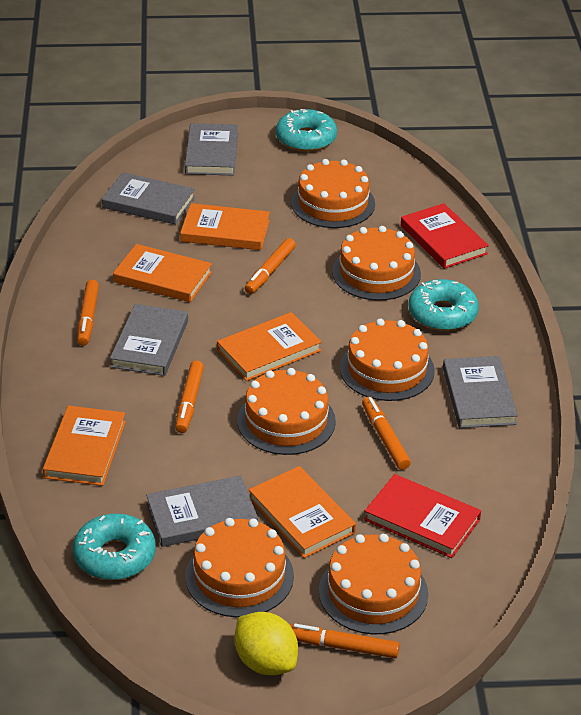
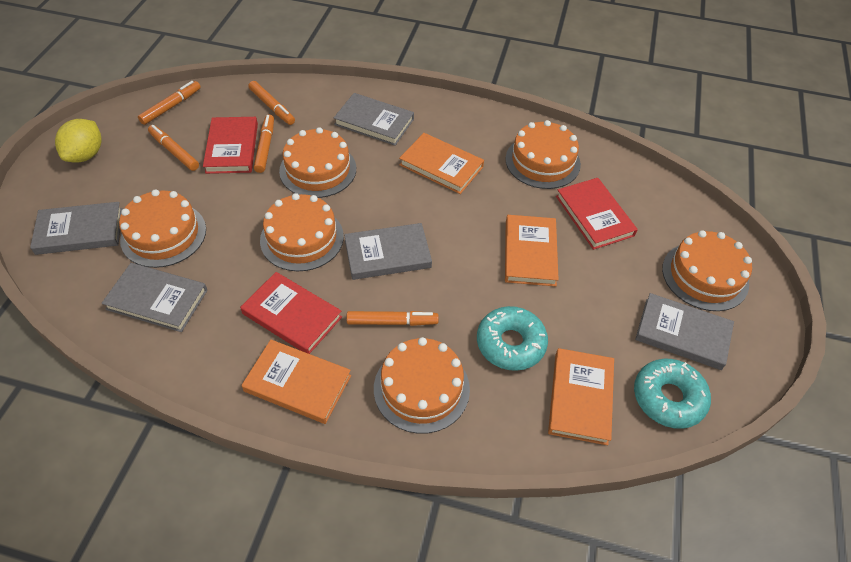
orange book: [43,406,126,486] [113,244,212,302] [180,203,270,250] [217,312,322,381] [249,466,356,558] = 5 -> [241,340,351,424] [399,133,484,194] [505,215,559,286] [548,348,614,445] = 4
red book: [364,474,481,558] [401,203,489,269] = 2 -> [203,117,258,174] [240,272,342,354] [556,178,638,250] = 3
turquoise donut: [73,513,156,580] [276,109,337,152] [409,279,479,331] = 3 -> [477,306,548,371] [634,359,711,429] = 2

